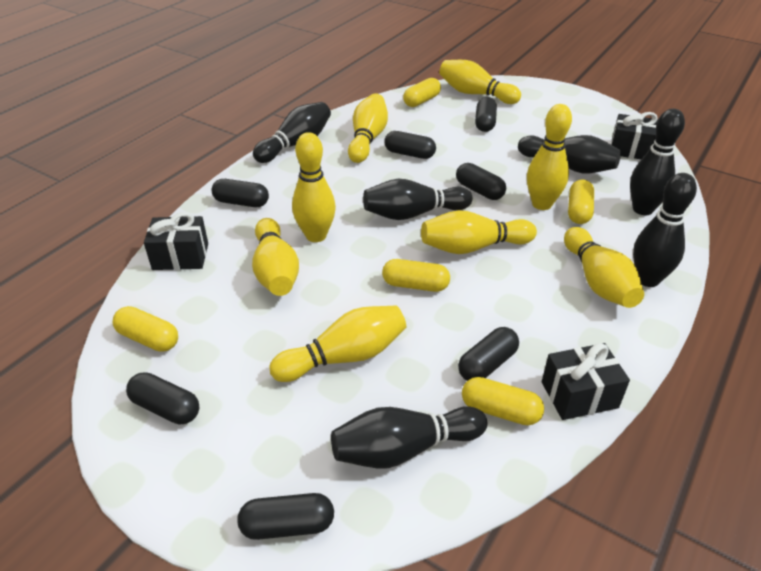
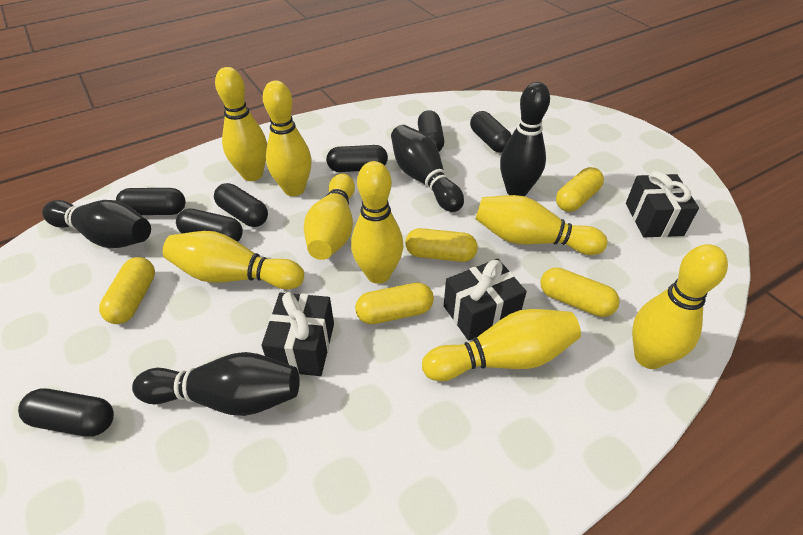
black bowling pin: [253,102,331,163] [331,406,488,468] [363,179,472,220] [518,135,621,173] [630,109,685,215] [633,173,697,287] = 6 -> [42,200,151,248] [132,352,300,416] [391,125,464,212] [500,82,550,196] = 4

